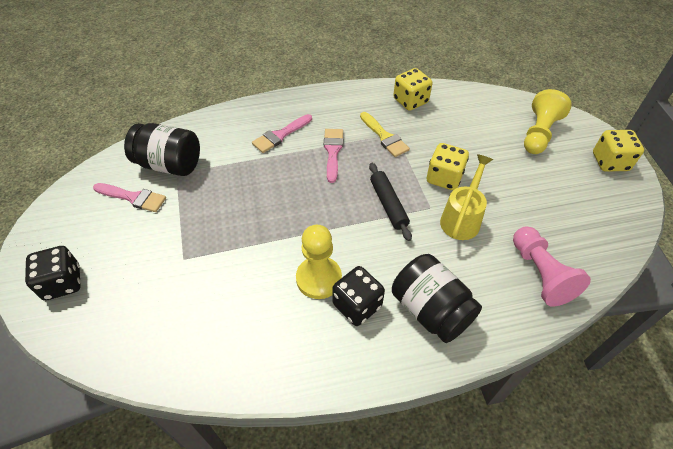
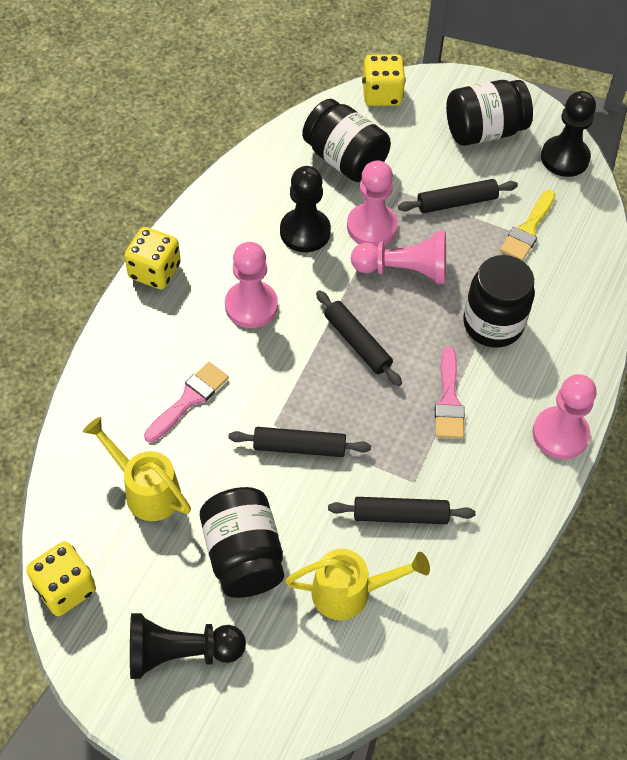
black dice: [25,246,81,301] [332,266,385,326] = 2 -> none = 0
black jar: [124,123,200,176] [392,254,482,343] = 2 -> [200,487,284,598] [302,99,391,182] [446,80,533,146] [463,255,535,348] = 4
black pawn: none = 0 -> [130,613,246,679] [280,166,331,252] [541,91,596,177] = 3
black rolling pin: [369,163,412,241] = 1 -> [228,427,371,457] [316,290,402,386] [328,497,476,524] [398,179,518,213] = 4
pink brush: [93,183,166,212] [252,114,312,153] [324,129,343,183] = 3 -> [144,362,229,443] [435,347,465,439] = 2
pink pawn: [513,226,591,307] = 1 -> [225,242,278,328] [347,161,398,247] [351,231,446,284] [533,374,597,459] = 4
yellow pawn: [296,225,342,299] [524,89,572,154] = 2 -> none = 0
yellow watering can: [440,154,493,240] = 1 -> [83,417,191,521] [286,549,430,620] = 2

